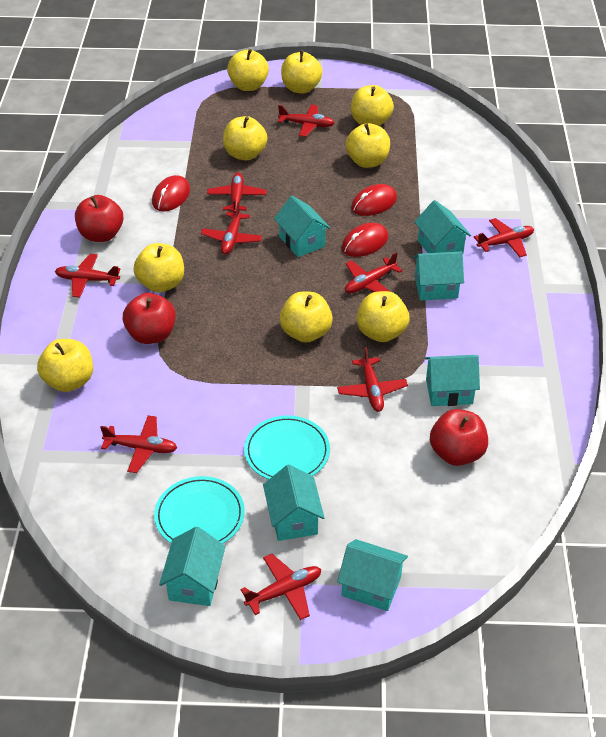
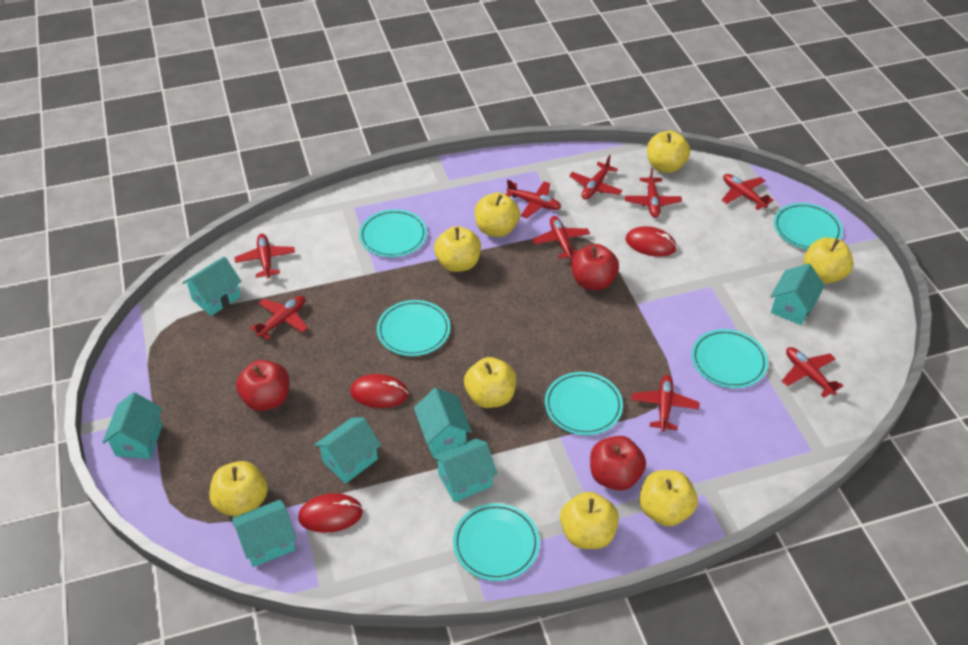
turquoise plate: [154,476,245,544] [244,415,330,480] = 2 -> [359,209,427,257] [377,300,450,356] [453,503,540,581] [545,372,623,435] [691,329,768,388] [774,203,843,250] = 6
yellow apple: [37,339,93,392] [134,243,184,292] [223,116,267,160] [227,49,269,91] [279,292,333,343] [281,51,322,93] [346,123,390,168] [351,85,394,126] [357,291,409,342] = 9 -> [210,461,268,517] [434,226,481,272] [464,357,516,408] [475,193,520,237] [560,492,619,549] [639,470,698,526] [647,131,690,173] [804,237,854,284] = 8

